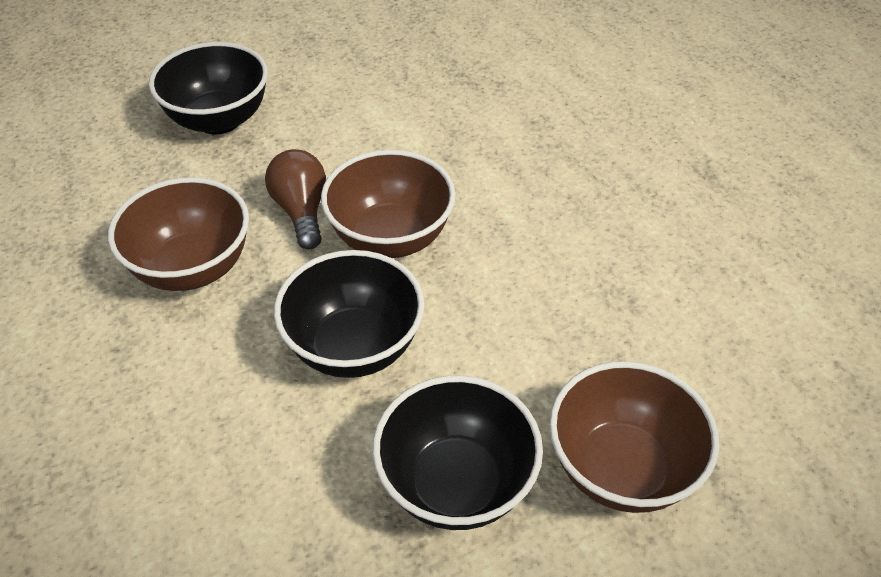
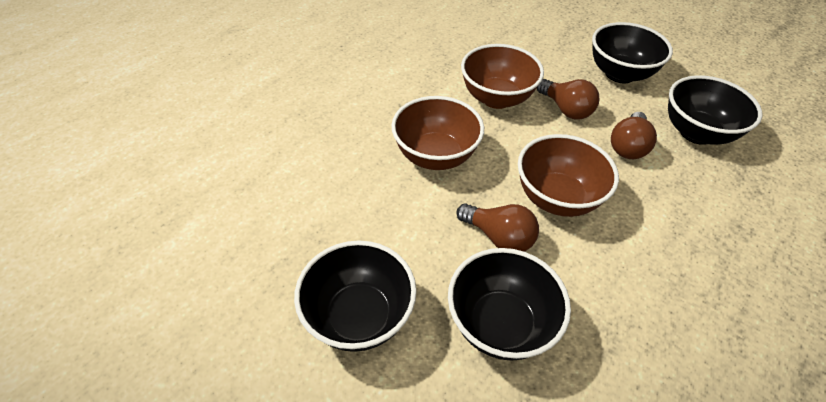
black bowl: [149,42,268,134] [274,250,425,378] [372,375,543,530] = 3 -> [294,240,417,352] [448,248,571,361] [592,22,673,83] [668,75,763,145] = 4
brown light bulb: [265,149,326,250] = 1 -> [456,203,539,252] [537,79,599,119] [611,112,657,159] = 3

